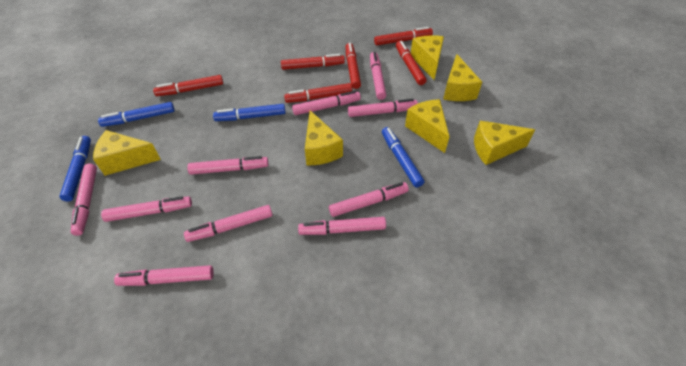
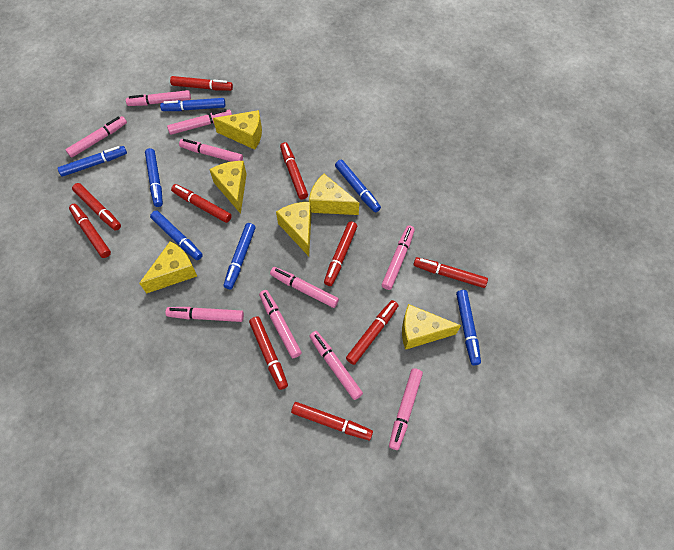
blue marker: [59,136,91,202] [98,102,175,127] [213,104,286,121] [382,127,424,188] = 4 -> [58,146,127,177] [145,148,163,207] [150,211,203,260] [160,98,225,111] [224,223,256,289] [335,160,381,212] [456,290,481,365] = 7
red marker: [153,75,223,96] [281,54,345,70] [284,83,352,103] [346,43,361,89] [374,27,433,46] [396,41,427,85] = 6 -> [69,204,111,258] [72,183,121,230] [170,76,233,91] [171,184,232,223] [249,316,288,390] [280,142,308,199] [291,402,373,440] [324,221,357,286] [346,300,399,365] [413,257,488,288] = 10

